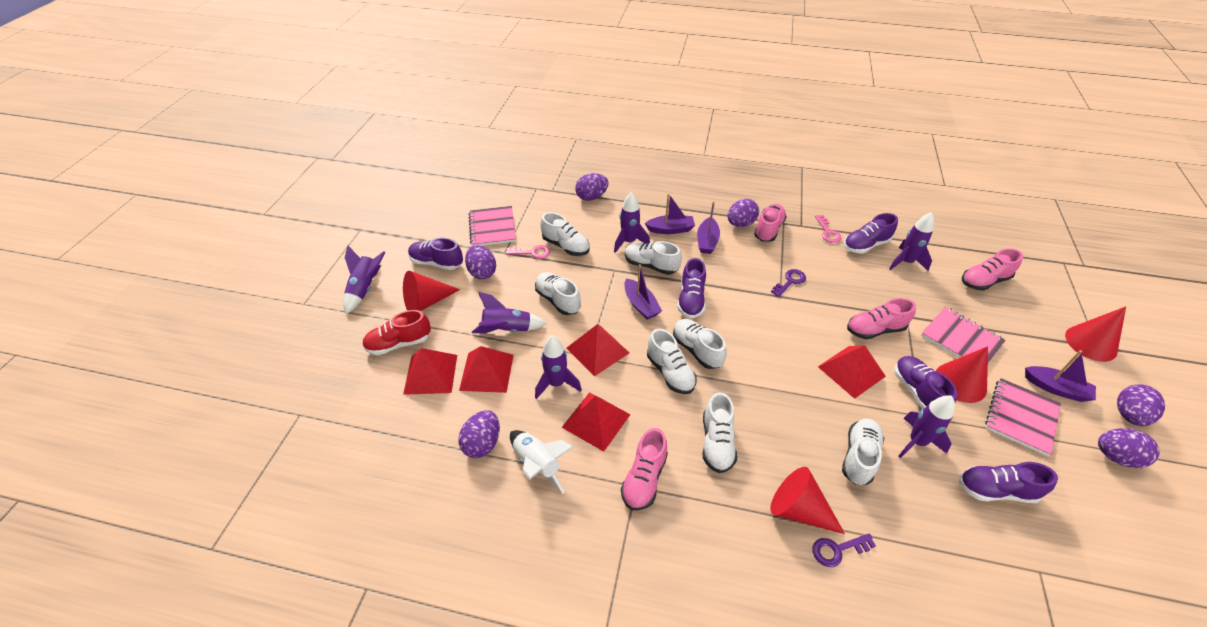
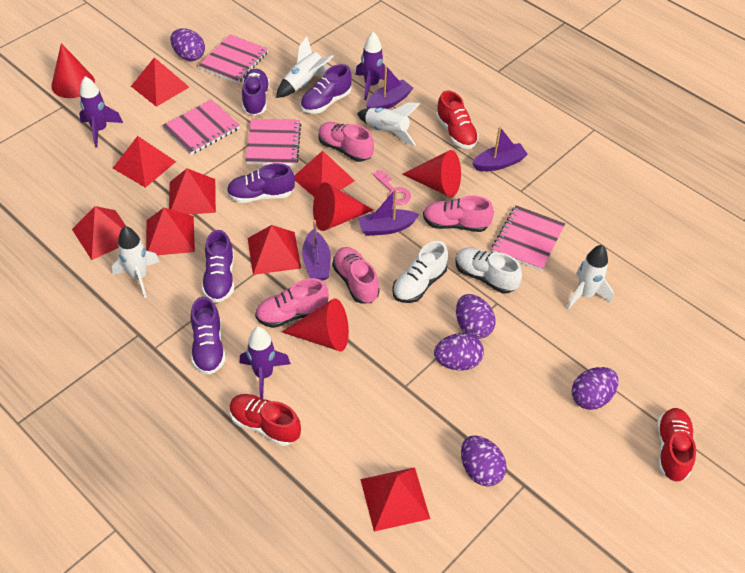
pink key: [506,245,550,259] [815,215,842,243] = 2 -> [373,170,411,205] = 1
pink notebook: [469,206,516,246] [921,307,1006,363] [985,378,1061,456] = 3 -> [162,100,240,155] [198,34,268,84] [245,119,301,166] [492,205,565,271] = 4
purple egg: [459,410,500,458] [465,245,496,279] [575,173,609,201] [728,199,759,227] [1098,428,1159,468] [1117,384,1165,426] = 6 -> [170,28,205,61] [434,333,484,371] [456,294,495,339] [461,435,507,487] [572,367,619,410] = 5
purple key: [771,269,806,297] [812,533,876,567] = 2 -> none = 0
purple rocket: [343,246,385,314] [472,292,547,333] [535,335,582,399] [614,192,650,253] [889,212,934,271] [898,396,955,458] = 6 -> [79,76,123,147] [240,327,291,399] [355,32,392,100] = 3
red pyramid: [403,348,457,395] [459,346,514,393] [562,392,631,452] [567,324,629,376] [818,345,886,399] = 5 -> [72,206,126,260] [113,136,176,188] [131,57,189,107] [146,208,195,255] [169,168,216,214] [248,225,301,275] [294,151,355,197] [360,467,430,532] = 8
red shoe: [362,310,431,355] = 1 -> [230,394,301,446] [436,90,479,149] [657,408,696,482] = 3
white rocket: [510,430,573,494] = 1 -> [112,226,160,298] [276,37,334,98] [357,102,420,146] [566,245,614,309] = 4
white shoe: [535,272,581,315] [540,212,589,256] [625,241,682,275] [647,329,697,394] [673,319,727,369] [703,392,737,473] [842,418,884,485] = 7 -> [392,241,448,303] [455,247,522,293] = 2

